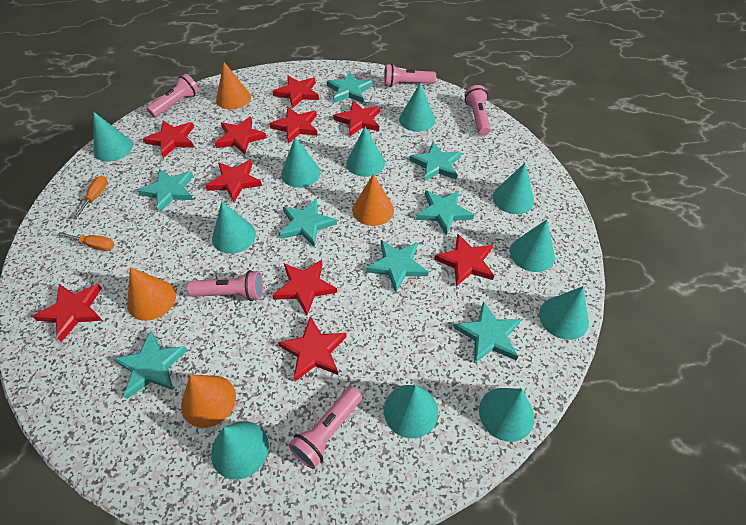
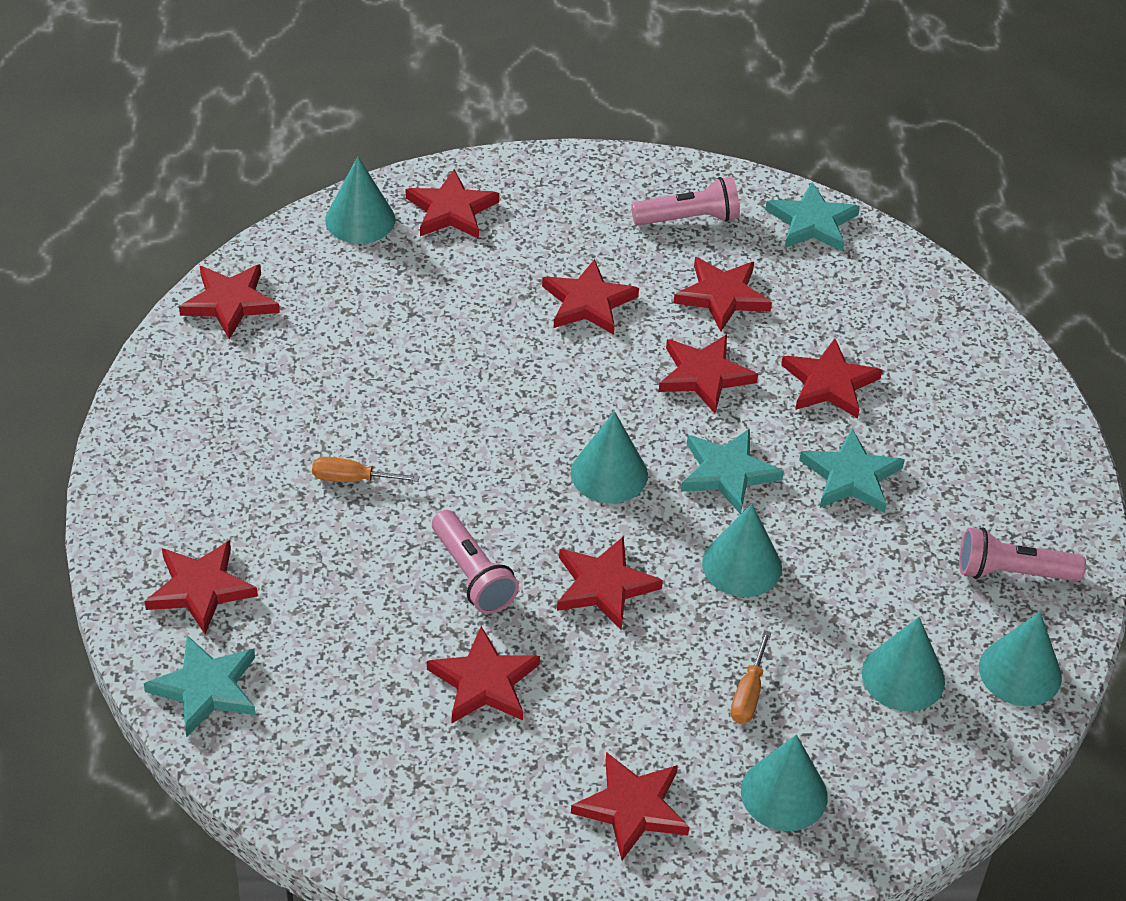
orange cone: [127,267,176,321] [181,375,236,428] [216,62,251,110] [353,174,394,226] = 4 -> none = 0
pink flashlight: [147,74,199,117] [187,270,263,301] [288,386,362,469] [384,64,436,87] [465,85,491,136] = 5 -> [432,510,519,614] [631,177,739,225] [959,527,1086,581] = 3
turquoise cone: [93,112,133,162] [211,421,269,480] [212,201,256,254] [281,137,320,188] [346,127,385,177] [384,385,438,438] [399,83,435,132] [479,388,534,442] [493,163,534,214] [510,219,555,272] [539,286,589,340] = 11 -> [325,156,395,244] [571,411,648,503] [702,504,782,597] [741,734,828,831] [862,617,945,712] [979,612,1062,706] = 6
turquoise star: [113,331,188,399] [137,169,193,213] [280,198,337,247] [327,72,372,103] [366,240,429,292] [409,142,462,181] [416,190,474,236] [454,301,521,363] = 8 -> [144,635,255,737] [681,428,784,514] [765,182,860,251] [799,428,905,513] = 4

